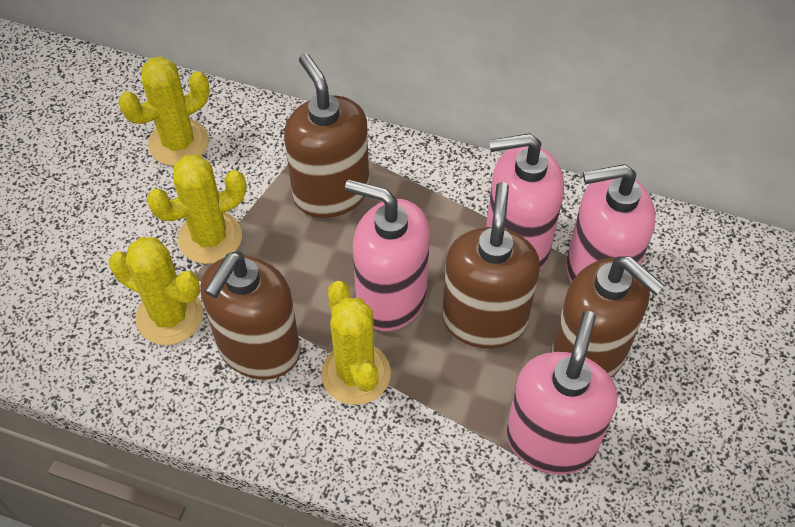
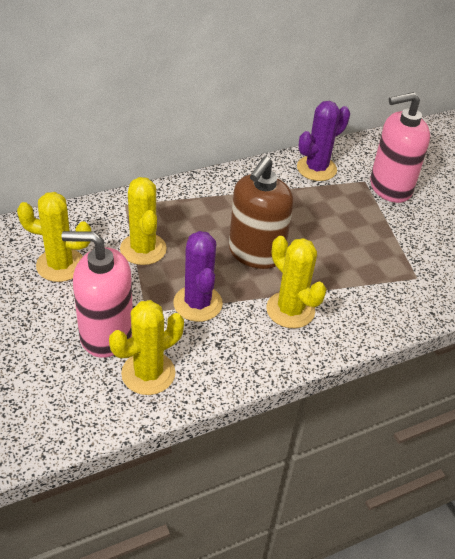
brown soap dispenser: [201,251,301,379] [284,53,369,218] [442,182,540,348] [551,256,665,378] = 4 -> [229,156,293,269] = 1
pink soap dispenser: [345,179,430,331] [486,133,564,269] [506,311,617,474] [566,164,655,283] = 4 -> [62,231,133,358] [370,92,430,203] = 2
purple cactus: none = 0 -> [173,231,223,322] [297,101,350,181] = 2

